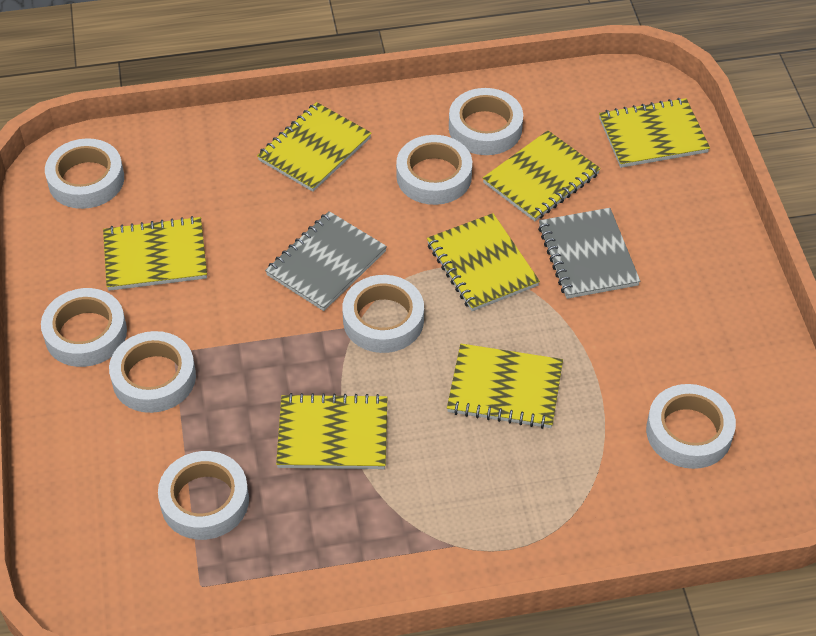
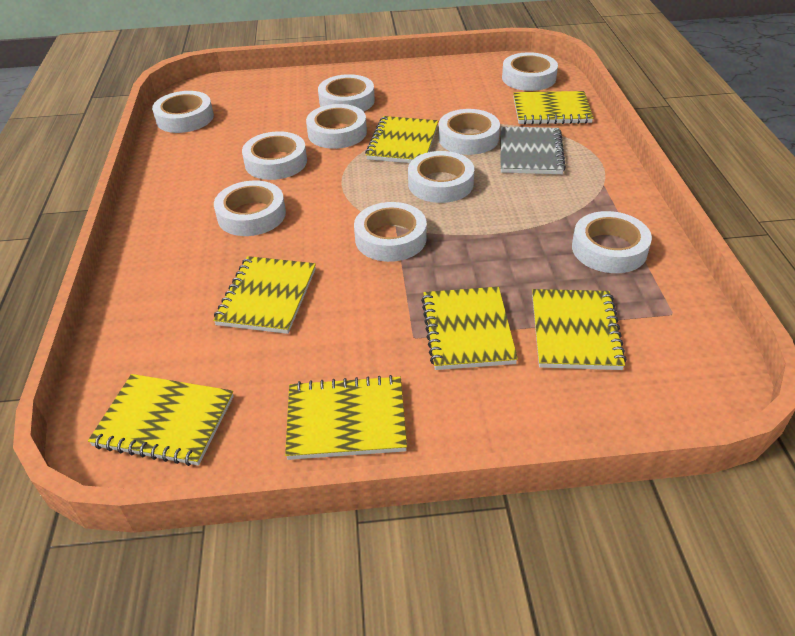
grey notebook: [265,211,387,311] [538,208,640,299] = 2 -> [500,126,566,174] = 1
white tape: [41,288,127,367] [45,138,124,209] [109,331,196,413] [158,451,249,540] [342,275,424,353] [396,135,472,205] [449,88,523,155] [646,384,736,469] = 8 -> [152,91,214,133] [214,181,286,236] [242,131,307,180] [306,104,367,149] [318,74,375,111] [354,202,427,262] [408,151,474,203] [438,109,500,155] [502,52,558,91] [572,211,652,273] = 10

